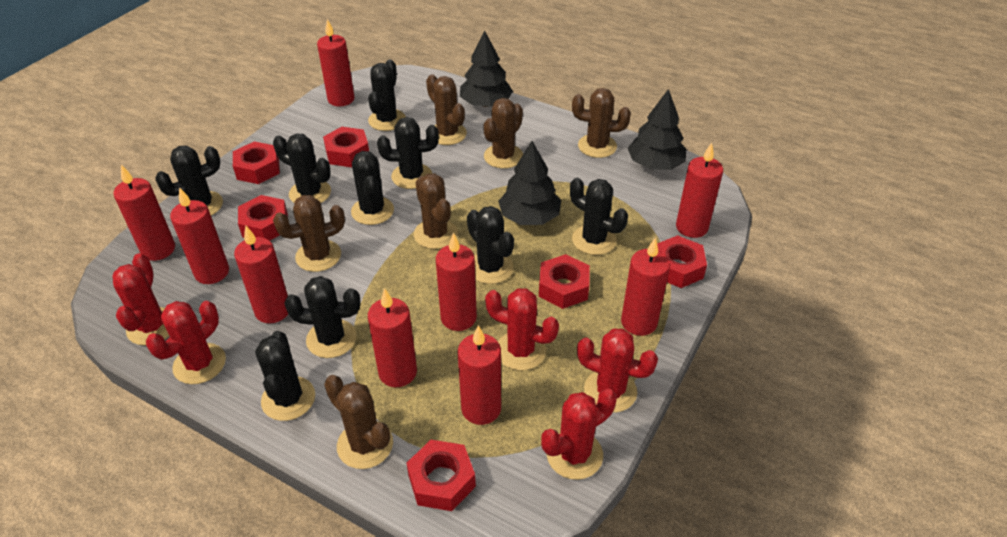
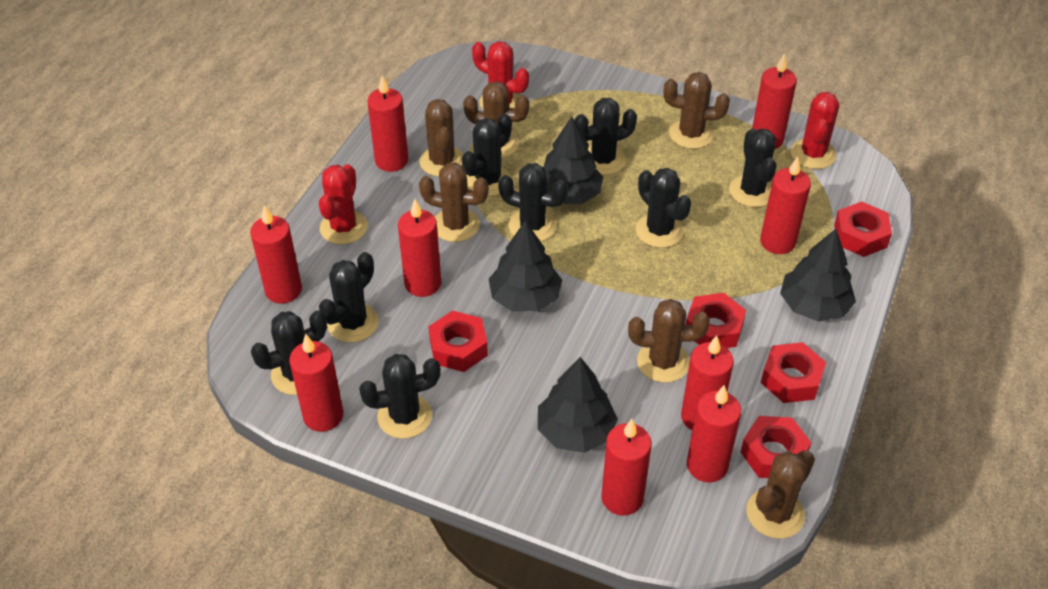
black cactus: [155,145,223,215] [255,331,315,421] [273,134,331,203] [284,276,361,358] [351,151,394,225] [368,59,406,131] [377,117,439,189] [467,206,514,284] [570,178,628,255] = 9 -> [251,310,327,395] [319,252,379,343] [359,354,441,439] [462,114,512,196] [498,163,568,242] [575,98,637,175] [636,168,691,248] [729,129,777,207] = 8
black tree: [460,30,513,107] [498,141,561,225] [628,89,686,170] = 3 -> [489,220,562,312] [538,357,618,453] [543,116,603,204] [780,229,856,322] = 4
red cactus: [112,253,169,345] [146,301,226,384] [485,288,559,370] [541,389,617,480] [577,328,658,413] = 5 -> [319,164,368,245] [472,41,529,110] [791,92,839,169] = 3
red nut: [233,141,280,184] [238,195,288,241] [323,127,369,167] [406,440,476,511] [539,254,590,309] [657,235,707,288] = 6 -> [428,311,488,372] [686,293,746,348] [740,416,811,478] [761,342,826,403] [834,201,892,257] = 5

